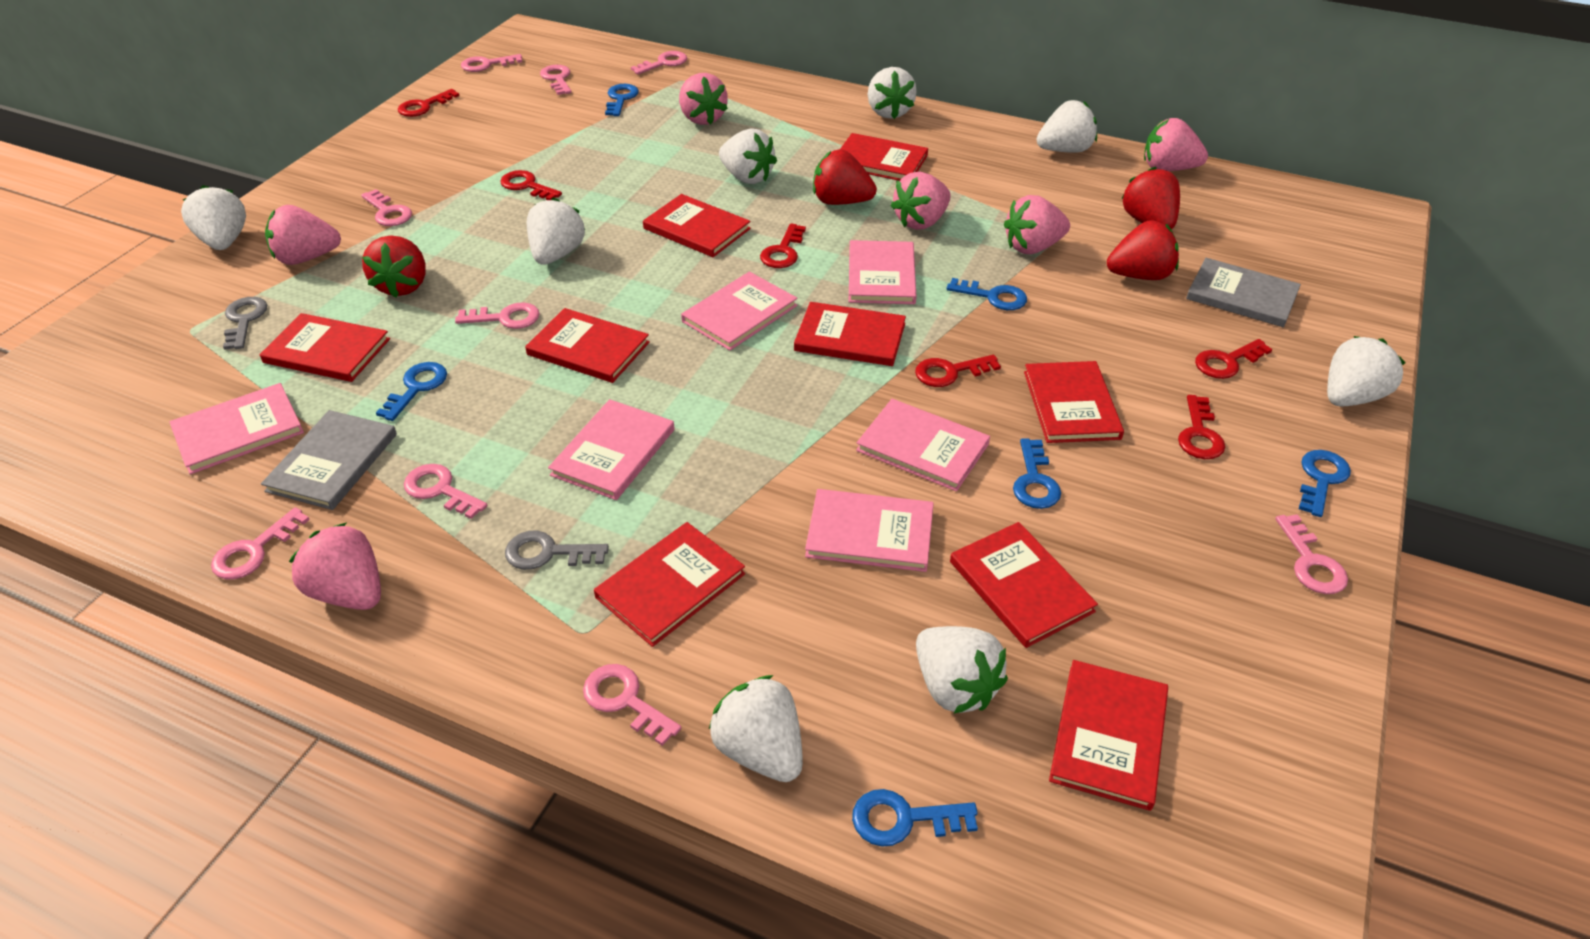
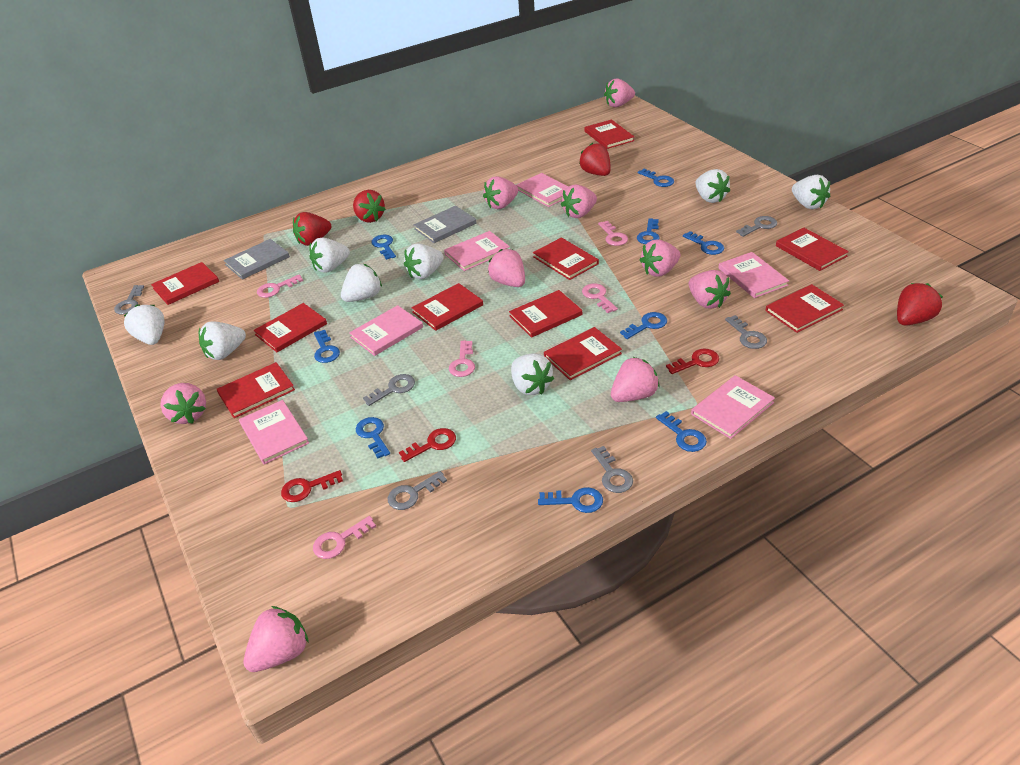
blue key: [376,362,447,421] [605,84,639,116] [852,789,978,847] [946,278,1027,310] [1013,438,1061,509] [1299,450,1351,517] = 6 -> [314,330,340,363] [356,417,390,459] [371,235,396,260] [538,487,603,513] [620,312,667,339] [637,218,659,244] [638,169,674,187] [656,411,707,452] [683,231,724,255] = 9
grey key: [223,297,267,350] [505,531,609,570] = 2 -> [114,285,144,314] [363,374,415,406] [388,471,447,510] [591,446,633,493] [725,315,767,349] [736,216,777,237] = 6
pink key: [211,507,310,579] [361,189,412,226] [404,464,487,519] [455,302,540,329] [461,54,522,72] [540,65,572,95] [583,664,681,746] [631,51,687,75] [1275,514,1348,594] = 9 -> [257,275,303,298] [313,516,376,559] [449,340,475,377] [582,283,618,313] [598,221,628,246] = 5
pink strawberry: [265,205,341,265] [289,523,381,610] [679,73,728,125] [891,172,951,230] [1004,195,1070,254] [1144,118,1208,171] = 6 -> [160,383,206,424] [244,606,309,672] [483,176,518,209] [488,249,525,287] [561,184,597,218] [604,78,635,107] [611,357,660,402] [640,240,680,277] [689,270,731,309] = 9
red book: [260,313,390,382] [525,308,650,383] [594,522,745,647] [643,194,751,257] [794,302,906,366] [840,133,928,181] [950,522,1098,648] [1024,361,1124,443] [1049,660,1168,811] = 9 -> [151,262,219,305] [216,362,295,418] [253,303,327,352] [412,283,483,331] [509,290,582,338] [533,237,599,280] [544,327,622,380] [584,119,634,149] [765,284,844,333] [776,228,849,271] = 10
red key: [398,89,459,117] [500,170,562,200] [760,223,806,268] [915,355,1001,387] [1178,395,1225,459] [1195,339,1272,379] = 6 -> [281,470,343,502] [399,428,456,462] [666,349,719,374] = 3

